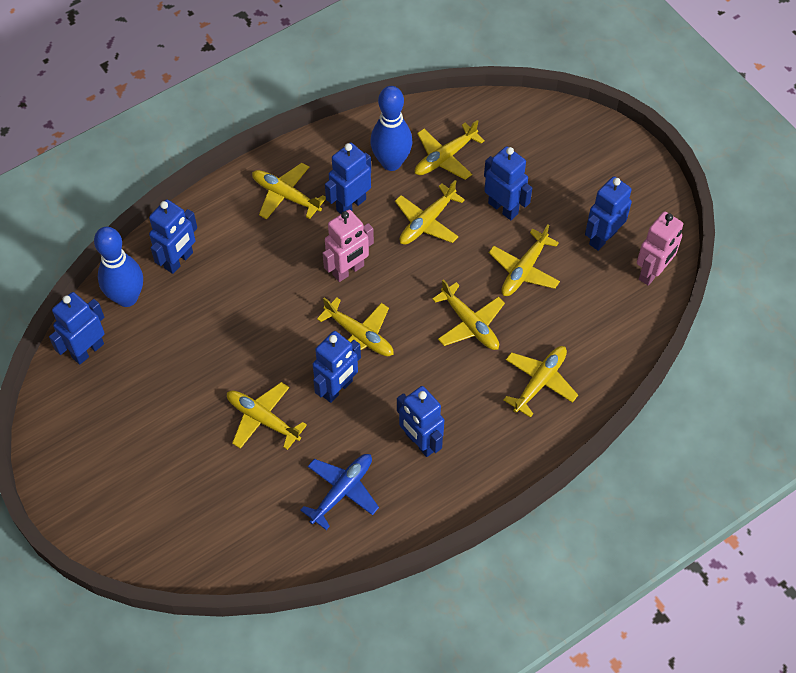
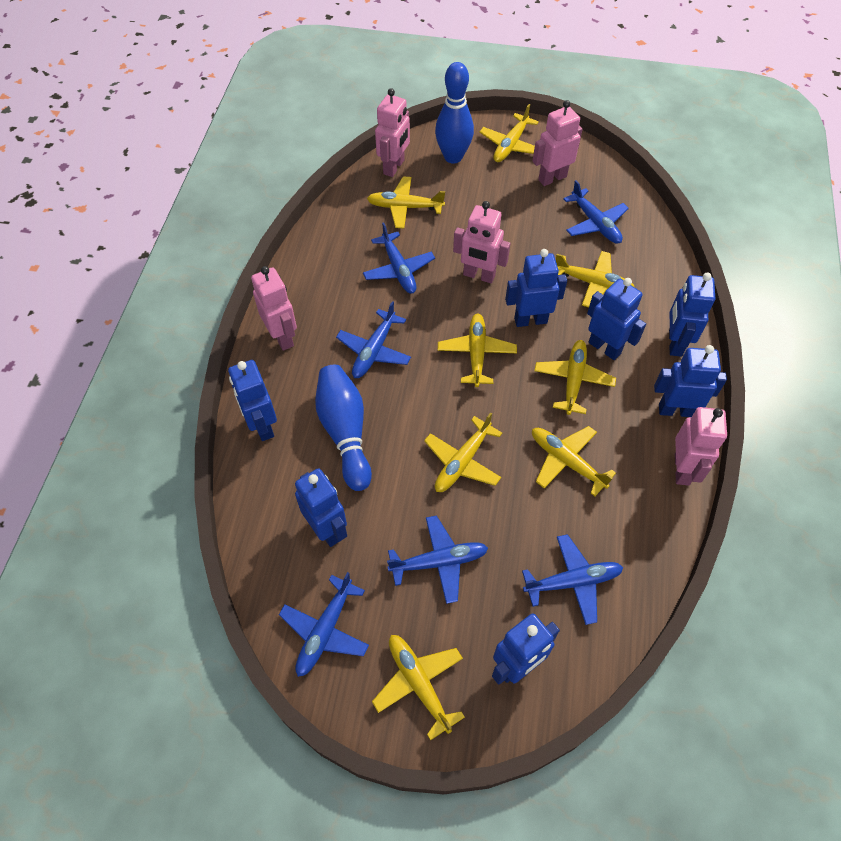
blue plane: [300,454,379,530] = 1 -> [279,572,369,677] [336,301,411,378] [363,223,435,294] [387,515,488,604] [522,534,623,625] [563,180,629,244] = 6
pink robot: [323,210,374,282] [637,211,683,286] = 2 -> [251,266,297,351] [375,88,410,177] [453,201,510,283] [532,100,583,186] [675,407,727,486] = 5

